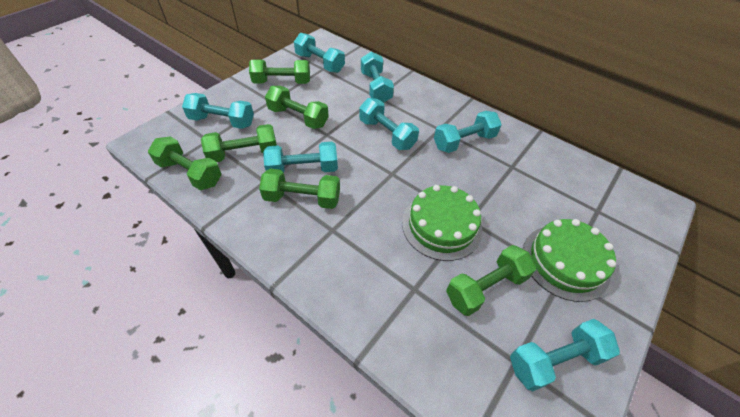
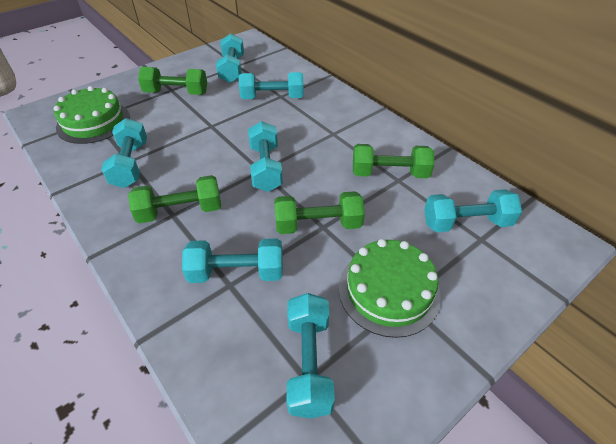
green dumbbell: [148,137,222,190] [201,124,277,162] [249,60,310,84] [259,169,340,209] [265,86,329,129] [446,245,536,316] = 6 -> [128,175,221,224] [138,67,207,95] [274,191,365,234] [353,144,434,178] = 4

